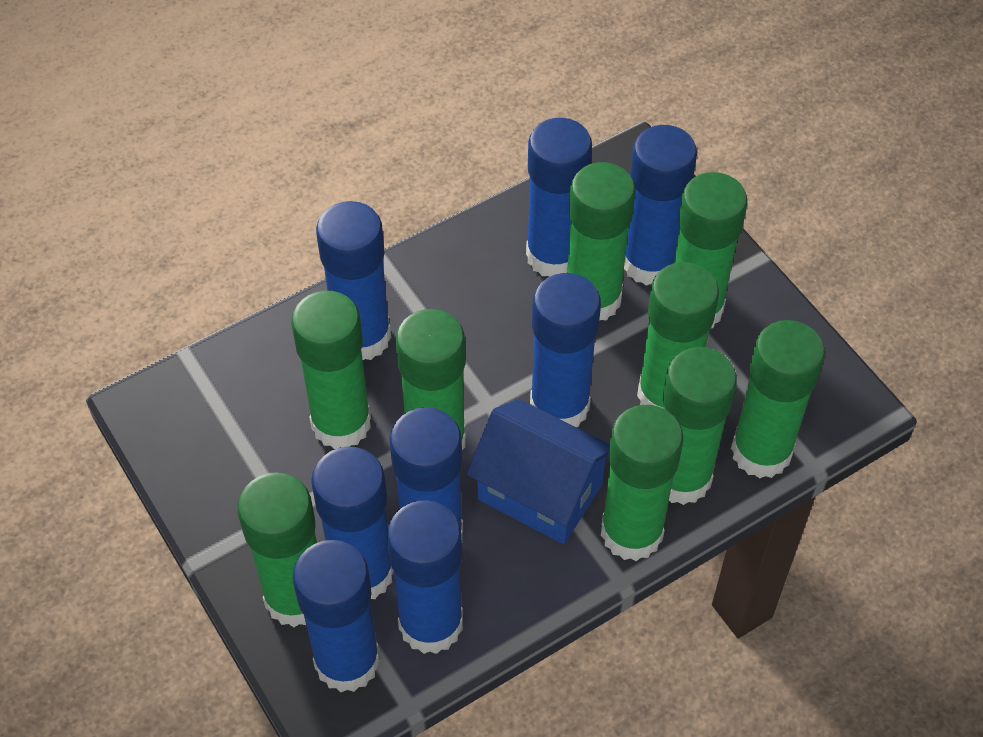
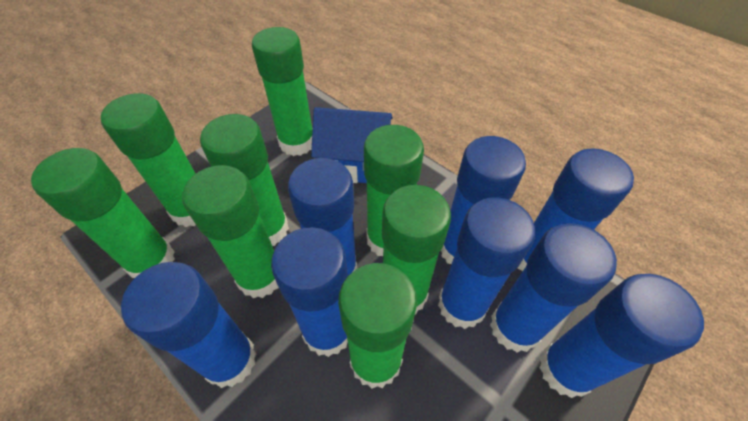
green glue stick: [237,472,317,627] [291,291,371,449] [396,309,466,450] [567,162,636,321] [601,405,683,561] [637,262,719,408] [663,347,737,505] [674,172,748,328] [731,320,825,478] = 9 -> [31,148,175,278] [101,93,196,227] [182,165,279,298] [200,114,289,246] [252,27,313,156] [338,263,417,389] [364,125,424,256] [382,185,451,315] = 8

